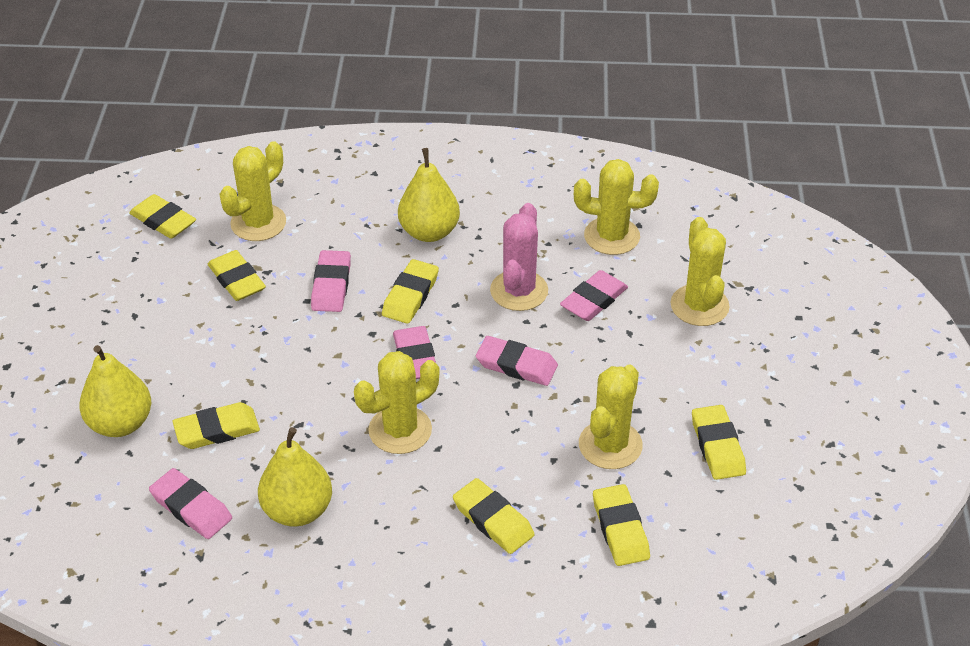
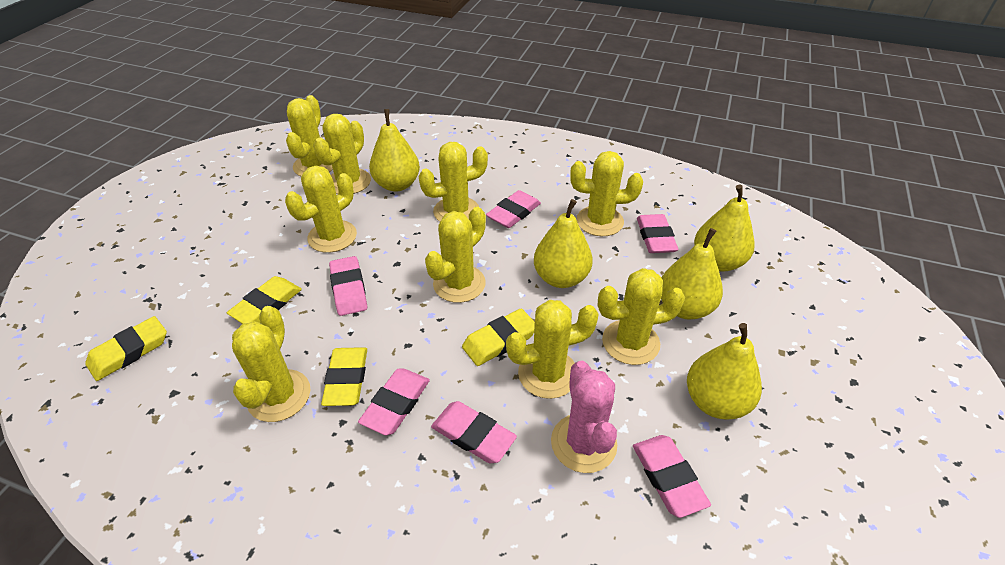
pink eraser: [149,468,232,539] [311,250,351,312] [393,326,436,379] [476,336,558,386] [560,270,628,321] = 5 -> [329,256,367,316] [358,369,430,435] [431,401,517,463] [486,190,541,228] [633,435,711,518] [637,214,678,253] = 6
yellow cactus: [220,141,286,241] [354,351,439,454] [574,159,659,255] [579,365,643,469] [670,217,730,326] = 5 -> [232,306,310,422] [285,166,357,253] [286,95,333,176] [313,114,371,194] [419,142,488,222] [425,207,486,303] [506,300,599,399] [570,151,643,236] [598,268,685,365] = 9
yellow eraser: [129,194,196,239] [172,402,260,449] [208,250,266,301] [382,259,439,324] [453,478,535,554] [593,484,650,566] [692,405,746,480] = 7 -> [85,316,167,381] [227,276,302,324] [321,347,367,406] [462,308,535,366] = 4
yellow pear: [79,345,151,437] [258,427,332,526] [398,148,460,242] = 3 -> [369,109,420,191] [534,199,593,288] [661,228,723,319] [687,323,762,419] [694,184,755,272] = 5

